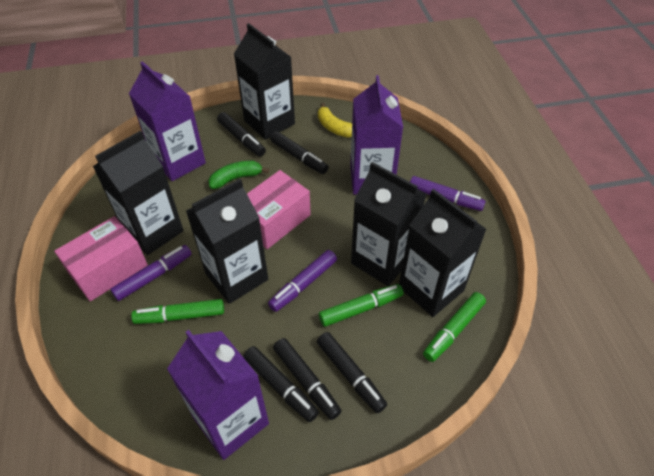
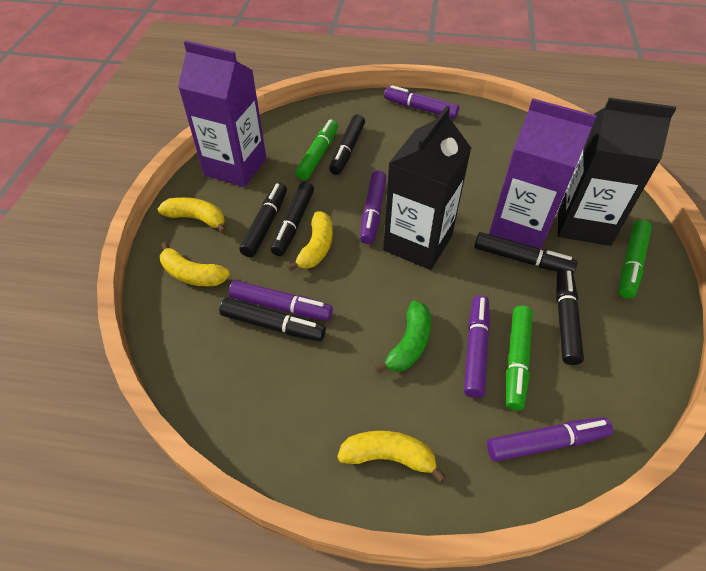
black carton: [93,131,184,255] [186,179,268,304] [234,23,295,140] [351,162,426,286] [399,189,487,317] = 5 -> [383,106,471,270] [558,98,676,246] = 2
black marker: [217,112,266,157] [243,346,319,422] [270,131,329,174] [273,338,341,420] [317,332,387,413] = 5 -> [219,298,326,341] [239,183,287,257] [271,181,314,256] [329,114,365,175] [474,232,577,274] [556,269,584,365] = 6
pink box: [54,216,148,301] [247,170,311,249] = 2 -> none = 0
purple carton: [129,61,206,181] [167,330,269,460] [350,75,403,195] = 3 -> [178,41,266,187] [489,98,597,250] = 2
purple marker: [110,245,192,301] [268,250,337,312] [410,176,486,211] = 3 -> [229,280,333,321] [360,170,387,244] [384,85,459,119] [464,295,490,398] [487,417,613,462] = 5
yellow banana: [318,103,352,138] = 1 -> [158,197,227,234] [160,242,230,286] [287,211,333,271] [337,431,446,482] = 4

